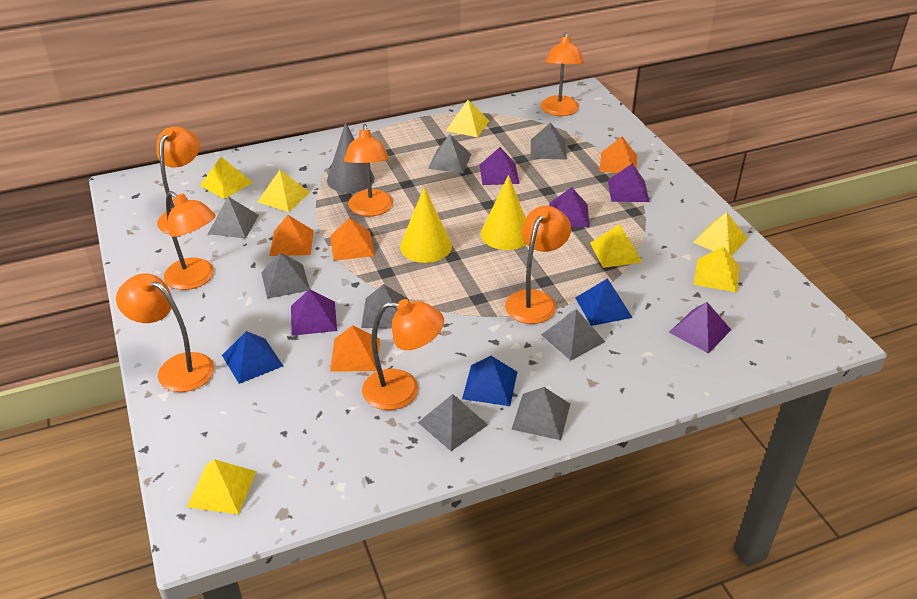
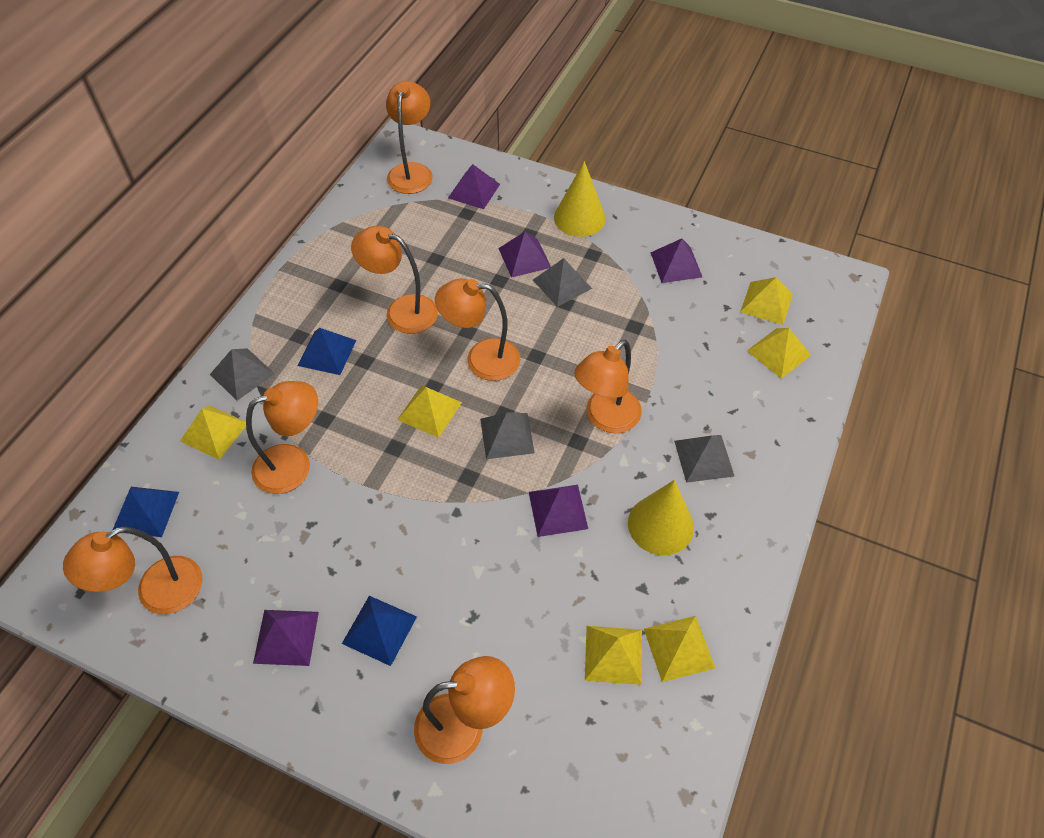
grey cone: [327,122,374,193] = 1 -> none = 0
grey pyramid: [208,197,259,238] [261,253,310,299] [361,284,409,328] [418,394,488,451] [428,134,471,173] [511,387,570,440] [531,122,567,160] [541,309,605,361] = 8 -> [210,348,275,401] [480,412,535,459] [533,258,592,307] [674,435,734,483] = 4
orange pyramid: [270,215,314,256] [330,217,375,261] [330,325,380,372] [599,137,637,173] = 4 -> none = 0
yellow pyramid: [187,459,256,514] [200,157,253,199] [258,170,310,212] [446,100,489,137] [590,224,642,268] [693,212,748,256] [694,247,740,292] = 7 -> [180,406,246,460] [397,385,462,438] [585,626,642,685] [644,616,715,682] [740,277,793,325] [747,328,811,379] = 6

